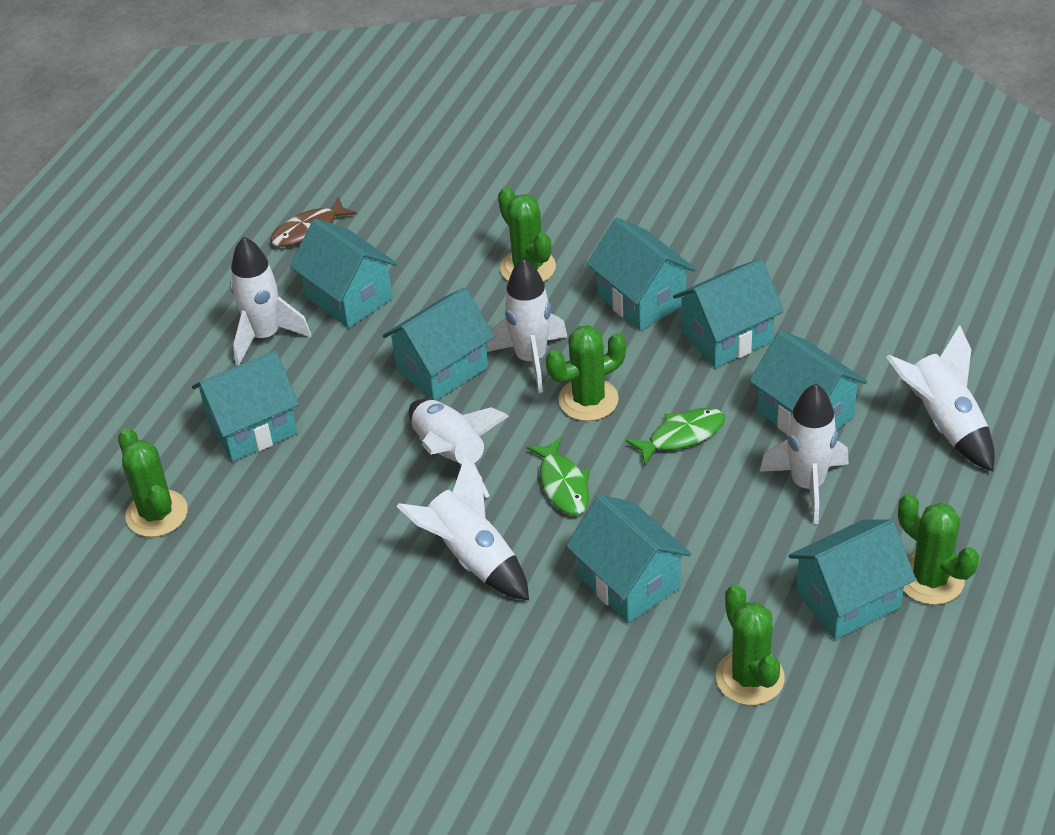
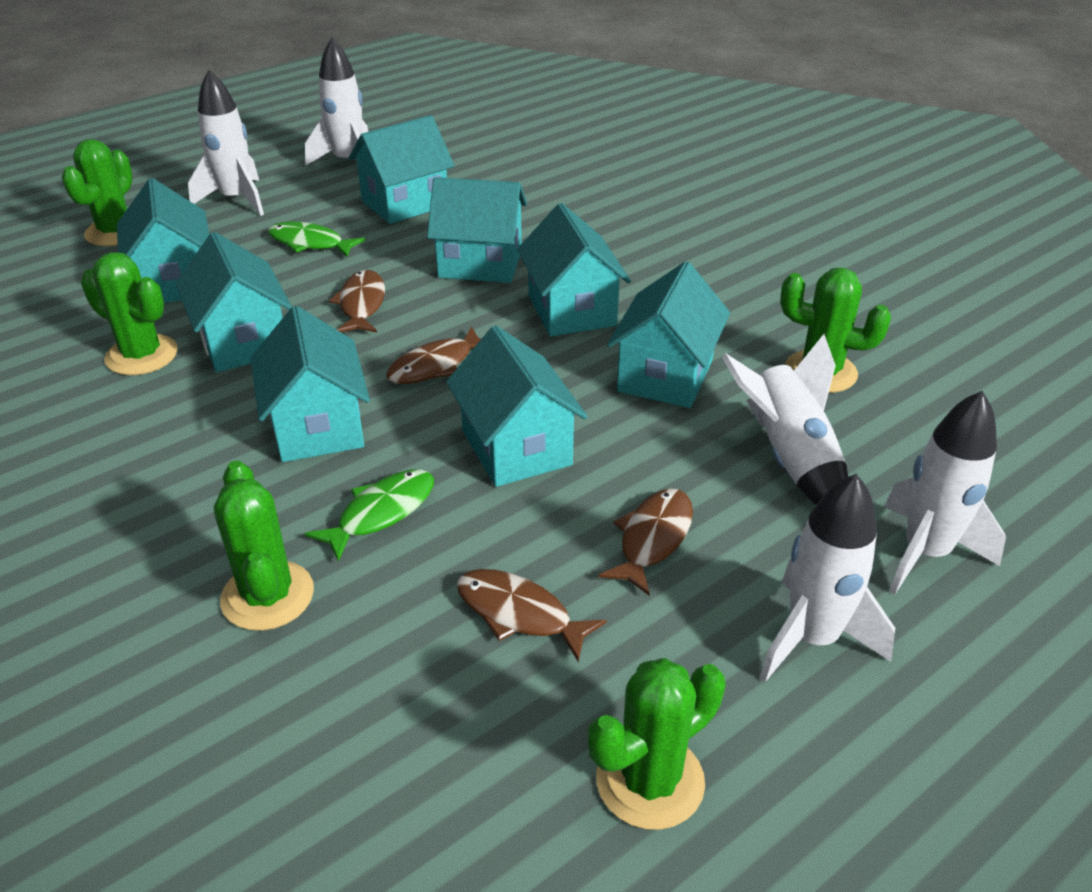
brown fish: [270,197,357,247] = 1 -> [329,270,385,332] [386,326,481,384] [456,569,607,662] [599,488,693,596] = 4
white rocket: [230,236,311,366] [396,455,529,600] [409,399,509,498] [486,258,567,393] [760,384,849,524] [886,325,995,471] = 6 -> [188,70,264,216] [305,38,368,166] [722,334,848,505] [760,474,895,682] [884,391,1006,595] = 5

